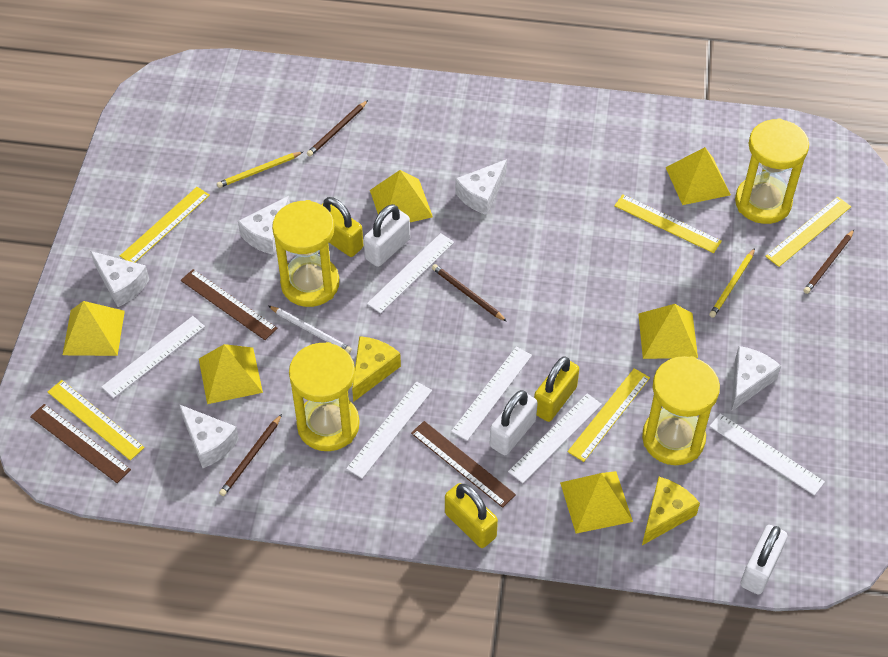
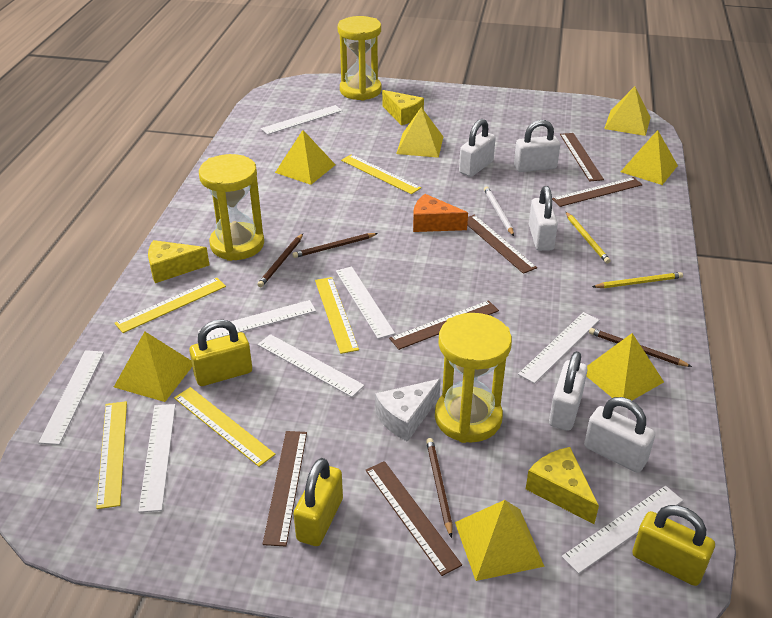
brown ruler: [30,404,131,483] [181,269,278,340] [411,421,516,508] = 3 -> [263,431,307,547] [366,461,462,576] [389,300,499,350] [467,215,537,274] [552,177,643,207] [560,133,604,182] = 6
orange cheese: none = 0 -> [413,194,468,232] = 1
white cheese: [90,251,150,307] [179,404,239,468] [238,196,290,255] [455,159,507,215] [731,346,781,412] = 5 -> [375,379,441,442] = 1
white padlock: [364,204,410,267] [490,390,538,455] [740,525,787,595] = 3 -> [459,119,496,177] [514,120,560,172] [529,186,558,251] [549,351,588,431] [584,397,655,473] = 5
white ruler: [102,316,205,398] [346,381,432,478] [367,233,454,314] [451,347,532,441] [508,393,602,483] [709,414,825,495] = 6 -> [39,350,104,445] [138,404,175,512] [198,300,316,341] [257,334,365,397] [261,105,343,135] [336,266,395,339] [518,312,599,384] [561,486,683,574] = 8
yellow cheese: [352,336,401,402] [642,477,700,545] = 2 -> [148,240,209,283] [382,90,424,125] [526,447,599,524] = 3
yellow hourglass: [272,200,339,307] [289,342,360,451] [642,356,720,465] [735,118,809,224] = 4 -> [199,154,264,261] [338,16,381,101] [435,313,512,443] = 3
yellow pyramid: [63,301,125,356] [199,344,263,404] [370,170,433,222] [560,471,633,534] [638,304,698,359] [666,147,731,205] = 6 -> [114,332,192,402] [275,130,336,185] [396,107,443,158] [455,500,545,581] [586,333,664,400] [604,86,651,136] [621,130,678,185] = 7

